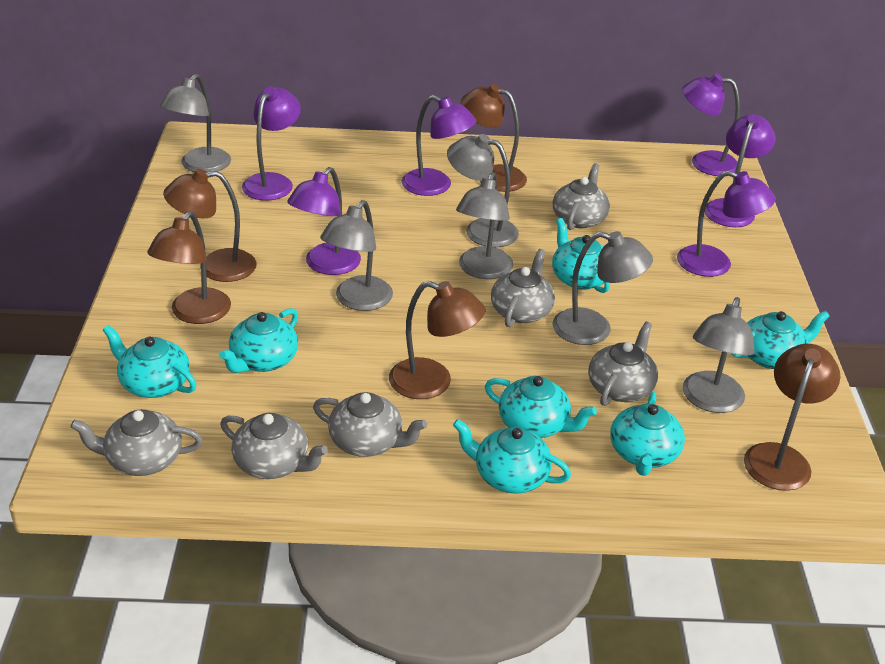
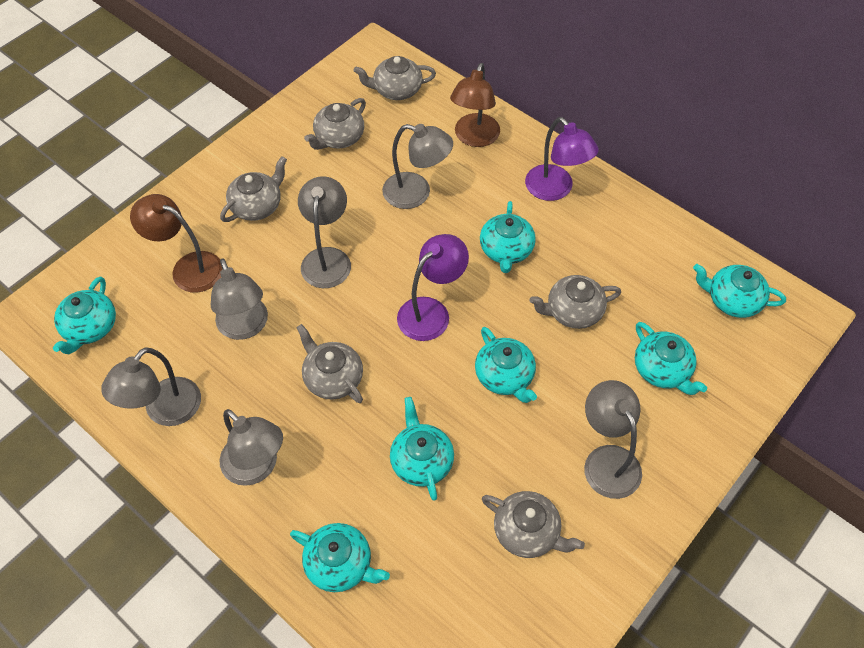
brown lamp: [147,211,231,324] [163,169,257,282] [389,281,485,399] [461,84,527,192] [744,344,840,491] = 5 -> [130,194,222,293] [450,63,500,147] = 2
purple lamp: [242,87,301,201] [287,167,361,275] [402,95,477,196] [677,170,776,277] [682,74,740,176] [705,114,776,227] = 6 -> [397,234,469,341] [525,117,599,201] = 2

